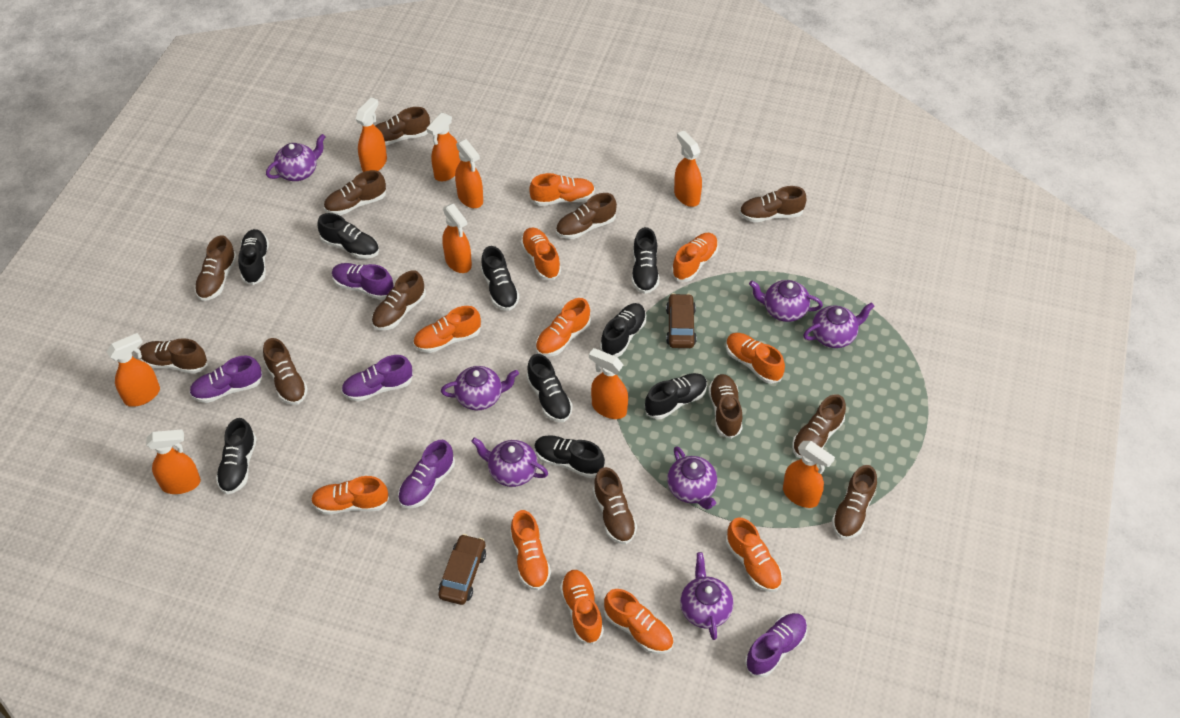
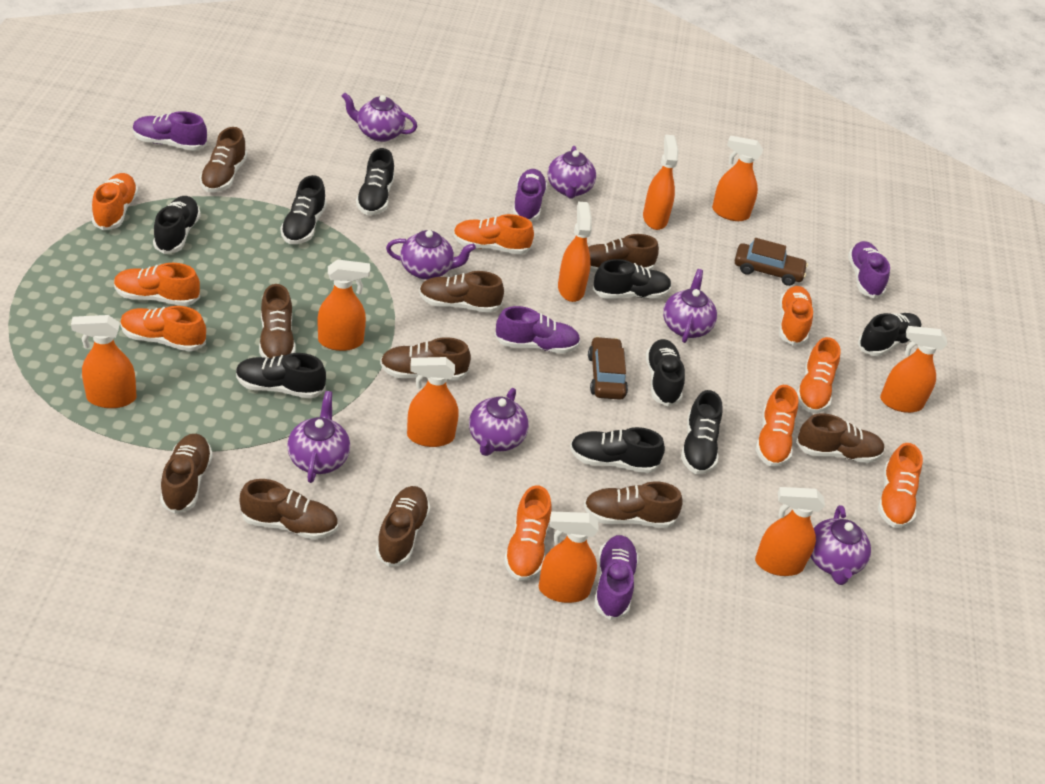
brown shoe: [139,338,208,374] [194,235,237,301] [263,338,308,405] [324,170,386,215] [372,270,426,330] [375,107,430,145] [556,193,617,239] [593,467,637,544] [708,374,742,439] [739,186,806,222] [792,394,846,458] [832,465,877,539] = 12 -> [160,434,213,514] [200,127,247,192] [240,479,338,540] [259,284,296,358] [376,486,430,567] [380,337,471,381] [419,271,504,313] [584,481,683,528] [588,234,659,273] [796,414,885,463] = 10
orange shoe: [311,476,389,514] [413,306,481,353] [510,510,551,590] [521,228,561,280] [529,173,595,206] [536,298,591,357] [560,570,604,644] [604,589,673,654] [671,233,718,282] [726,333,785,384] [726,517,783,592] = 11 -> [92,173,138,231] [114,263,200,306] [120,306,206,352] [453,214,534,255] [504,486,552,581] [756,385,798,467] [779,286,813,345] [797,337,840,413] [878,443,923,528] = 9

